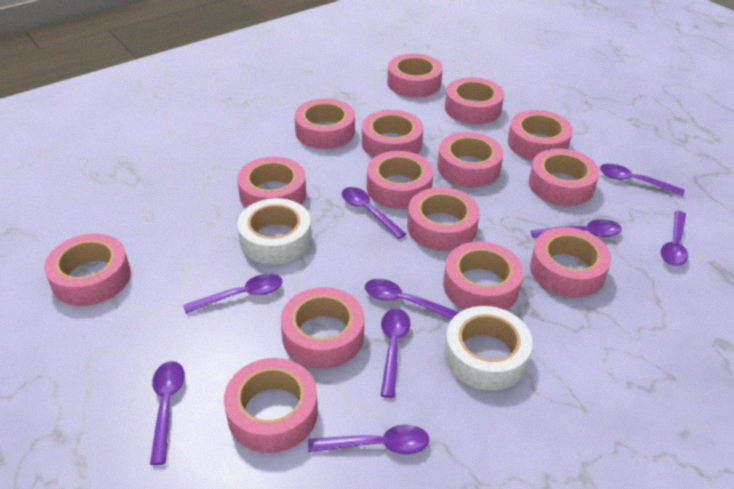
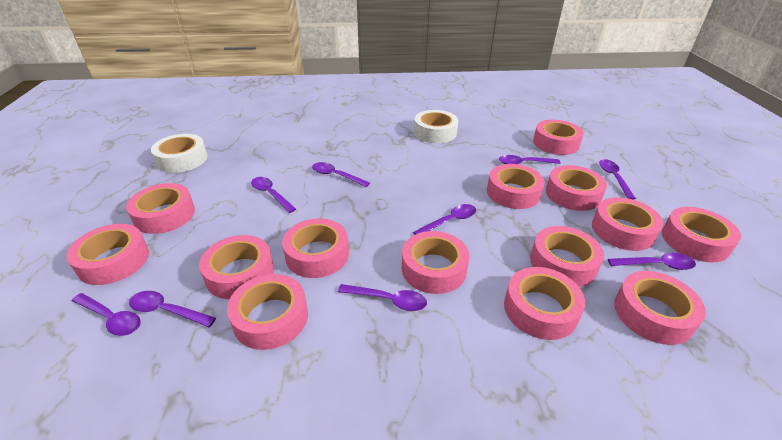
pink tape: [44,233,131,306] [224,358,318,453] [237,157,306,208] [281,287,364,369] [294,99,355,149] [362,110,423,158] [367,151,433,209] [387,53,443,98] [407,187,480,251] [437,132,504,187] [443,241,524,310] [445,77,504,125] [508,110,573,160] [529,148,599,206] [530,227,611,298] = 15 -> [66,224,149,285] [126,183,195,234] [199,235,274,299] [227,274,308,350] [282,218,349,278] [402,231,470,294] [487,164,545,209] [504,267,585,340] [530,226,604,287] [533,120,584,155] [546,165,607,211] [592,197,663,251] [614,271,706,345] [662,207,741,263] = 14

